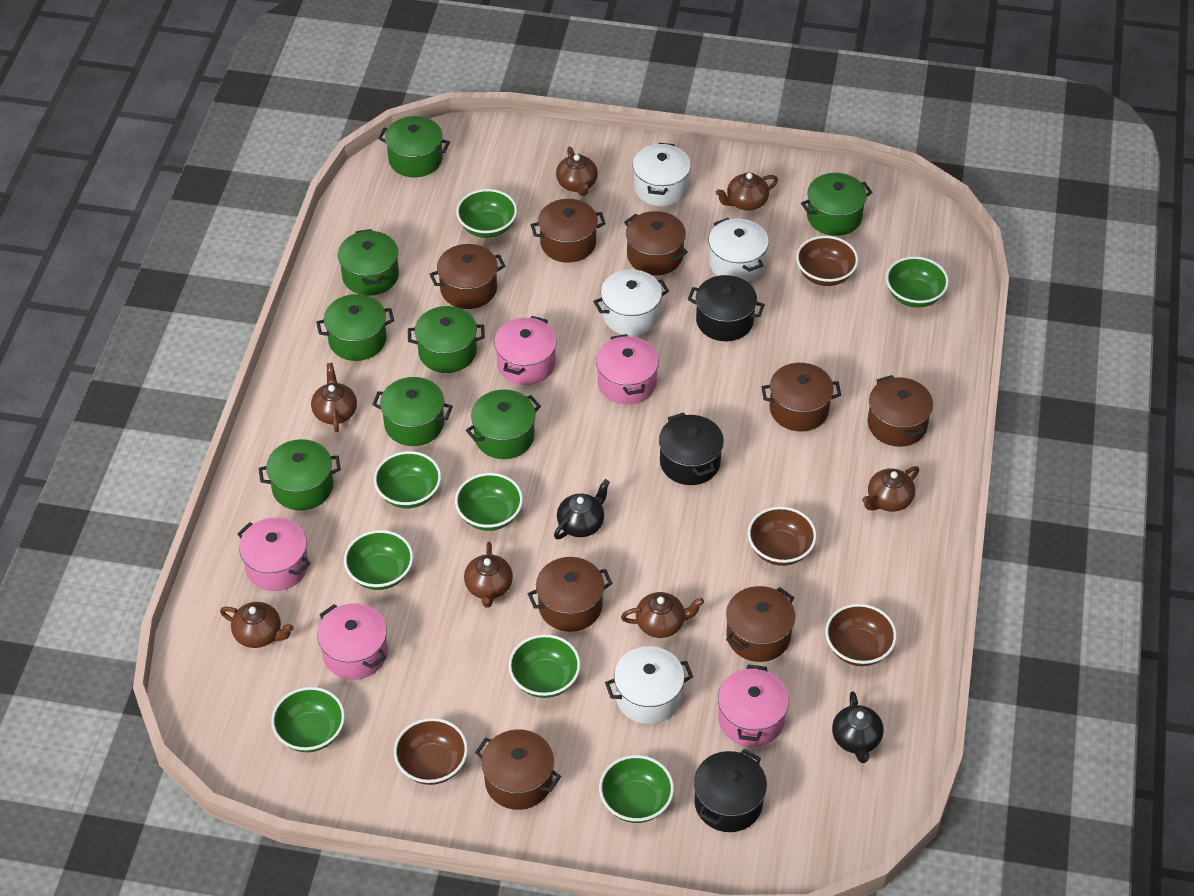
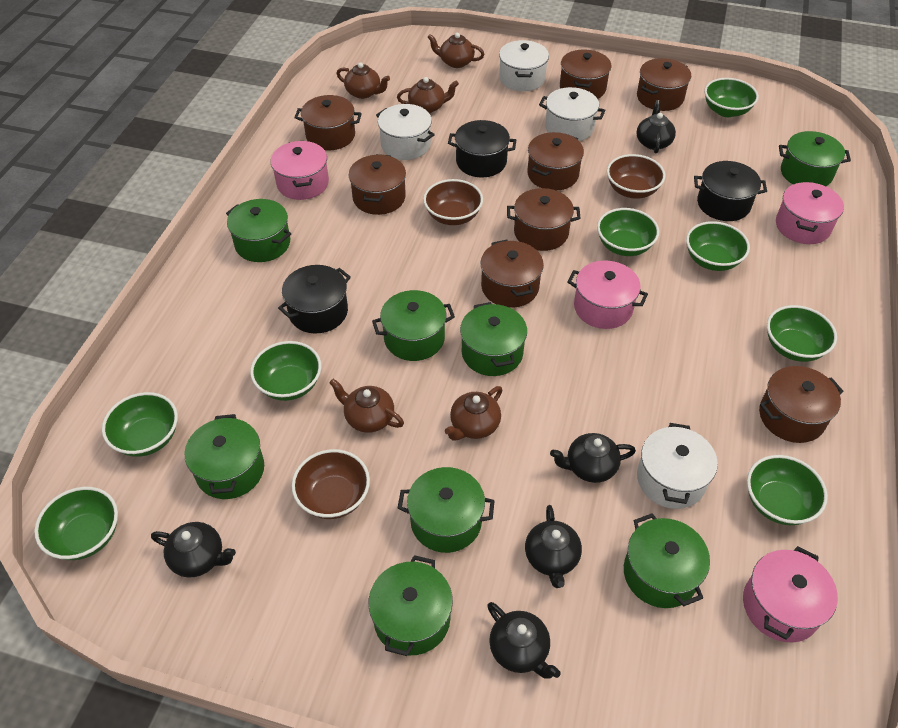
black teapot: [554,479,610,539] [832,691,884,763] = 2 -> [151,522,236,577] [487,602,561,679] [525,505,582,588] [550,433,636,483] [636,100,676,153] = 5
brown bowl: [394,718,468,785] [748,506,817,566] [796,236,858,286] [825,604,897,666] = 4 -> [292,449,370,519] [423,179,483,225] [607,154,665,199] = 3
brown teapot: [220,602,294,648] [311,363,357,432] [464,542,513,607] [556,147,598,196] [621,592,704,638] [716,173,778,211] [862,466,919,512] = 7 -> [329,379,404,433] [336,62,390,99] [397,77,459,113] [427,33,485,68] [445,386,502,441] = 5
pink pot: [237,517,310,591] [317,603,388,680] [494,316,557,385] [596,334,659,405] [718,665,789,747] = 5 -> [271,141,329,200] [567,261,648,329] [743,546,838,643] [776,182,844,244] = 4

